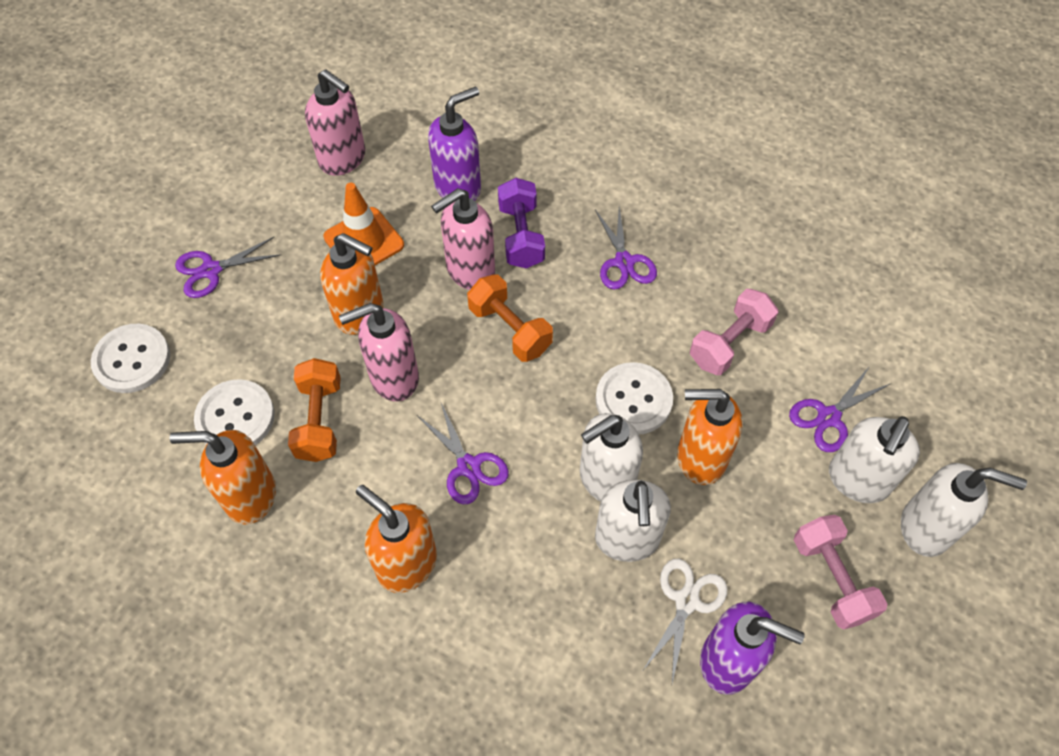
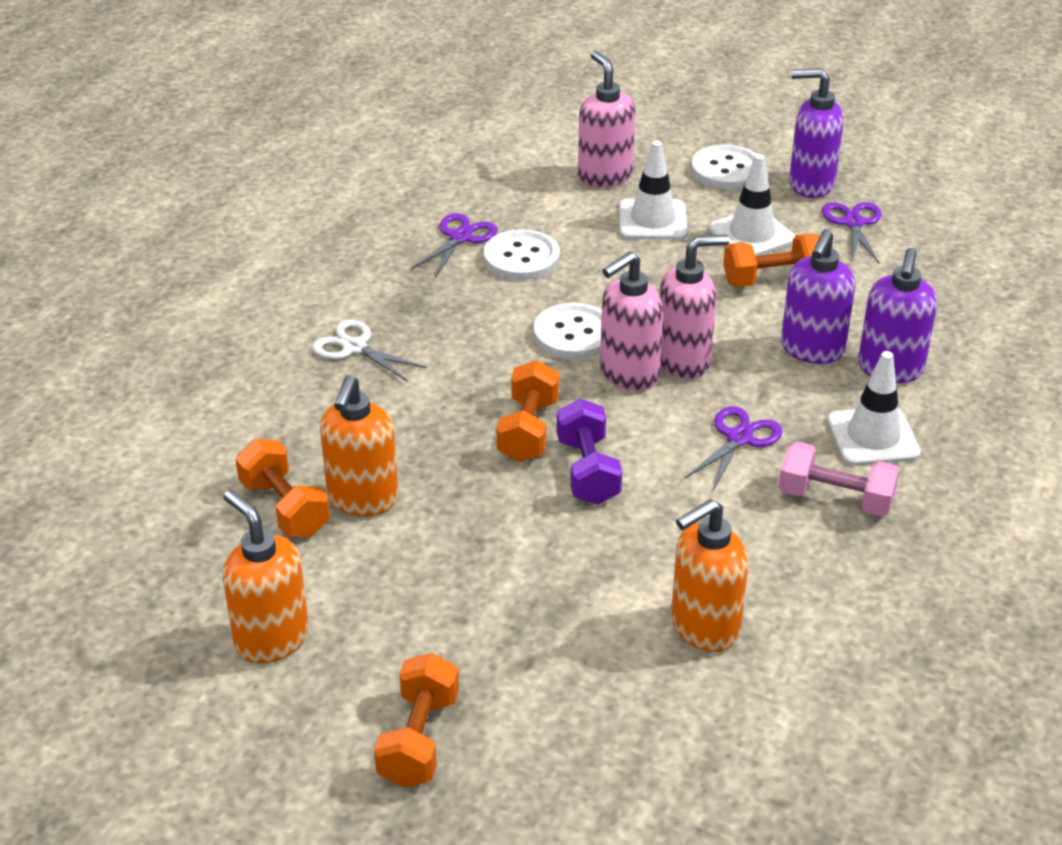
orange dumbbell: [288,358,341,462] [467,274,553,362] = 2 -> [235,439,330,537] [374,653,459,787] [497,360,559,462] [723,233,820,287] = 4
orange soap dispenser: [170,430,276,525] [320,233,383,335] [356,485,437,593] [677,389,743,485] = 4 -> [223,490,309,664] [320,375,398,516] [671,499,748,652] = 3
orange traffic cone: [324,183,404,265] = 1 -> none = 0
pink dumbbell: [690,289,778,375] [794,515,887,629] = 2 -> [779,442,900,517] = 1
purple scissors: [175,237,281,298] [417,403,509,504] [595,207,657,289] [789,367,890,452] = 4 -> [411,213,498,278] [684,406,783,491] [822,202,882,263] = 3
purple soap dispenser: [428,87,481,201] [700,601,805,695] = 2 -> [781,229,855,364] [789,68,844,198] [858,248,937,383] = 3
white soap dispenser: [580,413,643,502] [595,480,671,562] [829,416,920,503] [901,463,1027,557] = 4 -> none = 0
white traffic cone: none = 0 -> [619,140,687,240] [709,154,795,256] [827,351,921,466] = 3

